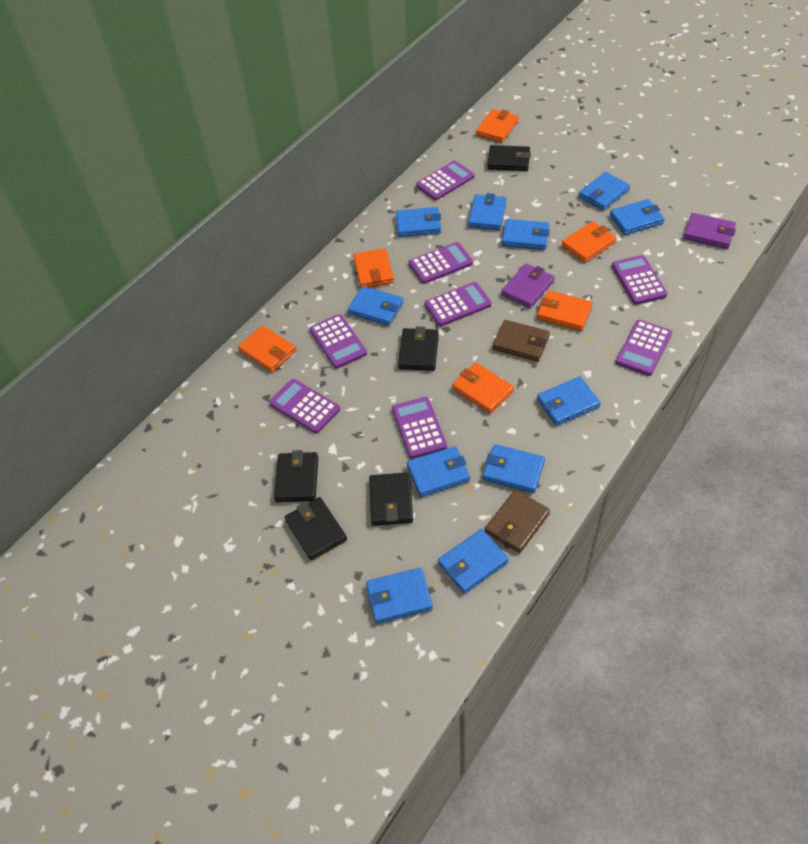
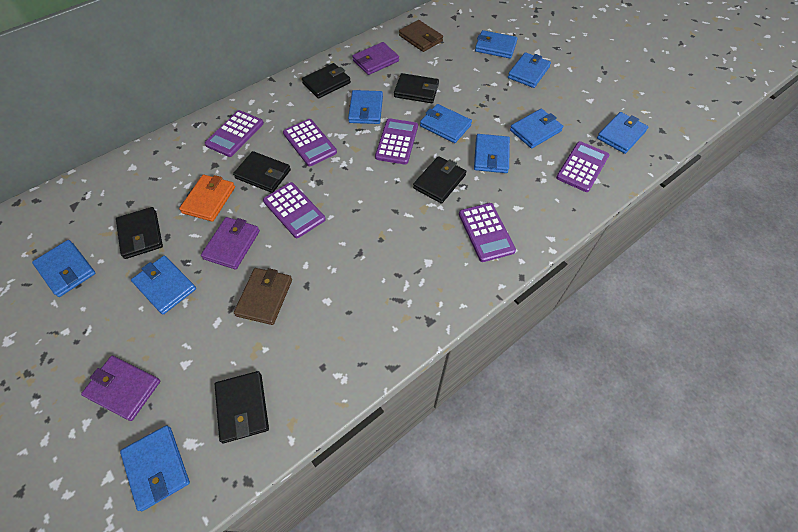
black wallet: [274,450,318,502] [285,497,347,560] [369,472,413,526] [398,326,439,371] [487,145,531,171] = 5 -> [116,207,163,259] [215,371,269,443] [233,151,291,193] [302,63,351,99] [394,73,439,103] [413,156,466,204] = 6
blue wallet: [348,286,404,326] [366,568,433,624] [396,207,441,237] [407,446,470,497] [438,529,509,594] [468,193,506,230] [483,444,545,493] [502,219,550,250] [537,376,601,426] [579,172,630,211] [610,199,664,235] = 11 -> [32,240,96,297] [120,425,190,511] [131,256,196,315] [348,90,383,124] [420,104,472,143] [474,134,510,173] [475,30,518,59] [508,52,551,88] [510,109,563,148] [597,112,648,154] = 10
orange wallet: [238,325,296,372] [353,248,394,288] [452,362,514,414] [476,109,519,143] [537,290,593,331] [562,221,617,263] = 6 -> [179,175,235,222] = 1
purple calculator: [269,379,340,433] [309,314,367,369] [392,397,447,459] [409,242,473,284] [416,161,474,200] [425,282,492,326] [612,255,667,305] [616,319,672,376] = 8 -> [205,110,264,157] [263,182,326,238] [283,119,337,166] [375,118,418,164] [459,203,516,262] [556,141,609,192] = 6
purple wallet: [501,263,555,308] [684,213,736,249] = 2 -> [81,356,160,421] [201,217,260,270] [352,42,399,75] = 3

